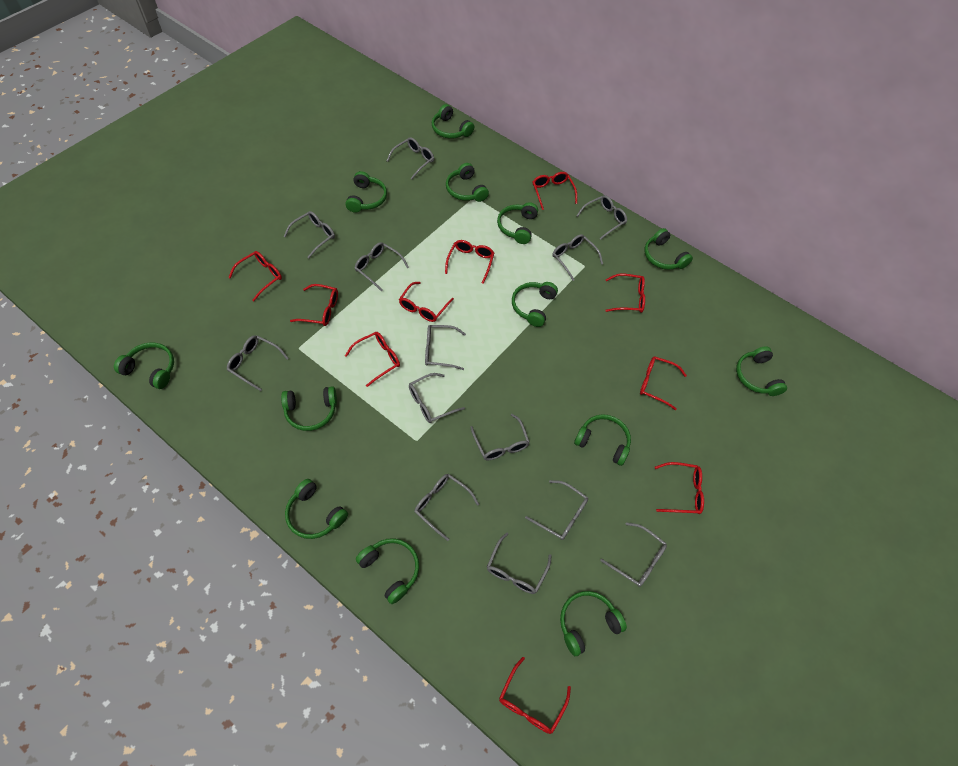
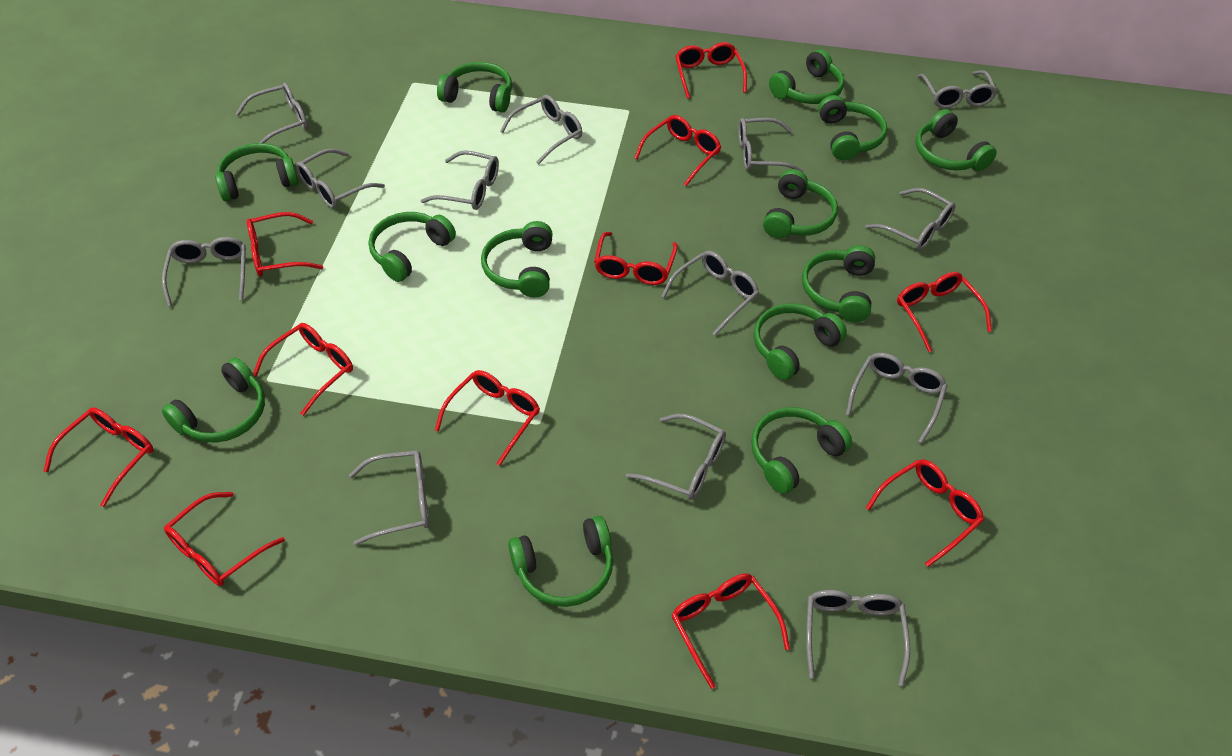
red glasses: [228,251,282,301] [290,284,338,326] [345,332,400,387] [399,282,454,322] [445,240,494,284] [499,657,571,734] [532,172,577,210] [605,274,645,313] [640,356,687,410] [655,462,704,514] = 10 -> [44,407,154,507] [164,492,285,586] [247,212,323,277] [253,323,353,416] [435,370,540,466] [594,232,678,285] [634,115,721,186] [671,574,790,689] [675,42,747,99] [866,459,984,567] [897,272,992,352] = 11

